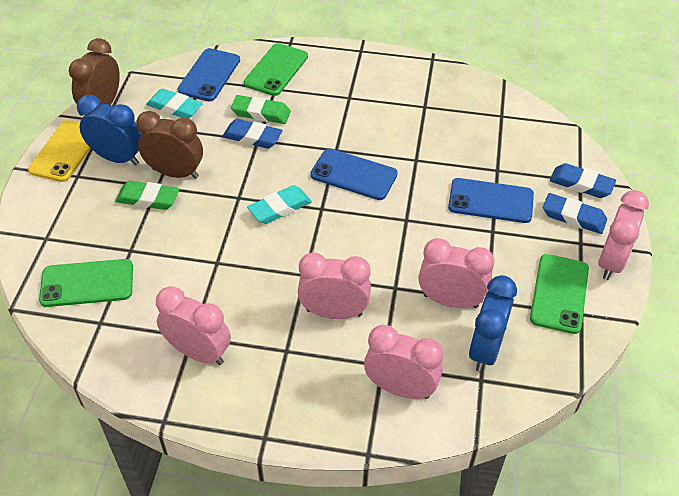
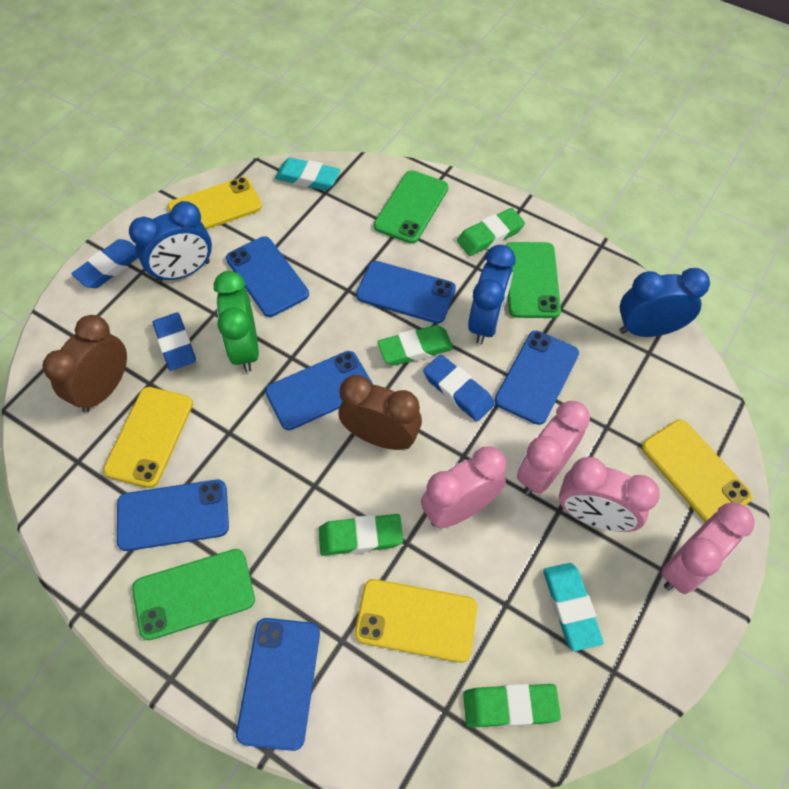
blue clock: [77,95,142,166] [469,275,517,372] = 2 -> [129,201,212,283] [468,245,516,344] [620,268,710,337] = 3
blue phone: [177,48,240,101] [310,149,398,200] [448,178,534,223] = 3 -> [117,480,229,551] [226,236,309,317] [236,618,320,751] [265,351,373,430] [356,261,456,324] [494,331,579,425] = 6
green clock: none = 0 -> [214,271,259,372] = 1
green eraser: [115,181,179,210] [231,95,291,124] = 2 -> [319,514,403,556] [378,325,453,366] [457,208,525,256] [463,684,561,728] = 4
pink clock: [156,286,231,365] [298,253,371,319] [364,325,444,399] [418,238,494,308] [598,190,649,280] = 5 -> [421,446,506,528] [517,401,590,495] [559,457,660,532] [661,502,755,594] = 4
yellow phone: [28,120,91,182] = 1 -> [103,387,193,488] [168,177,262,229] [355,579,477,662] [642,420,752,522] = 4

